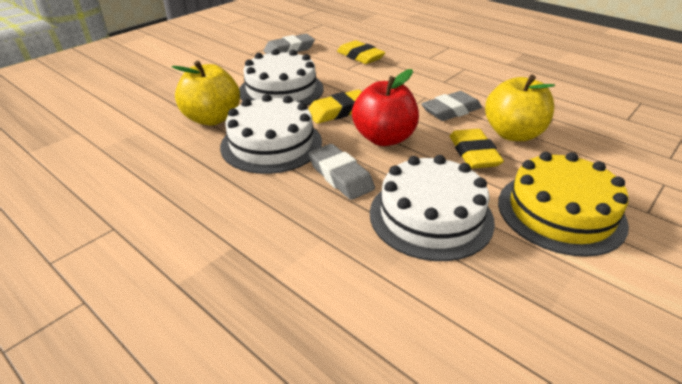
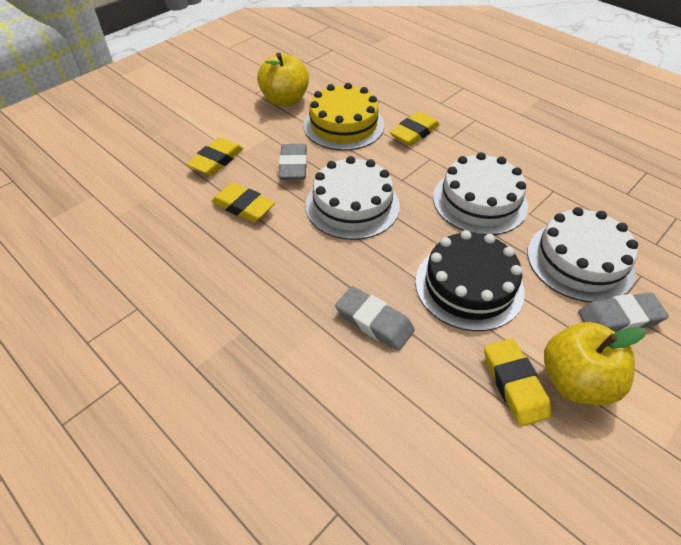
black cake: none = 0 -> [415,230,525,331] = 1
red apple: [352,69,419,146] = 1 -> none = 0
yellow eraser: [308,90,362,124] [337,40,385,64] [450,129,504,169] = 3 -> [186,137,244,176] [211,183,275,222] [390,112,440,146] [484,338,551,426] = 4

